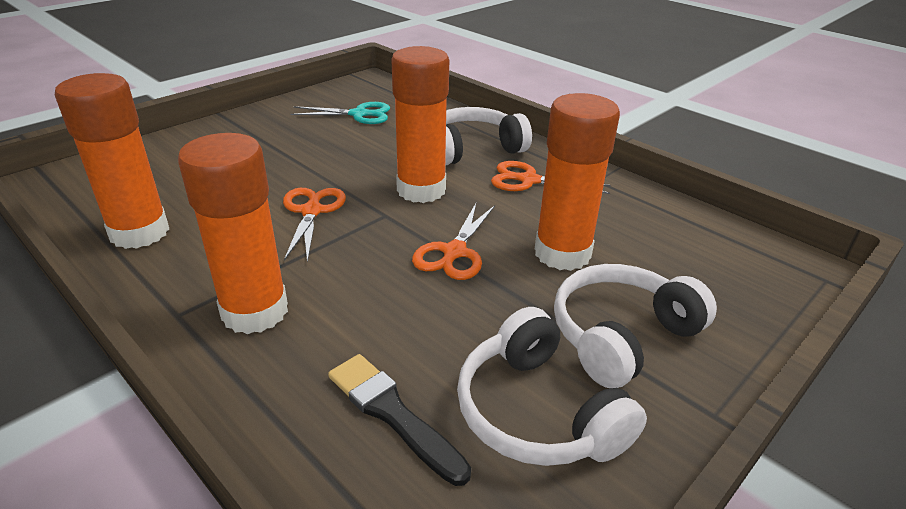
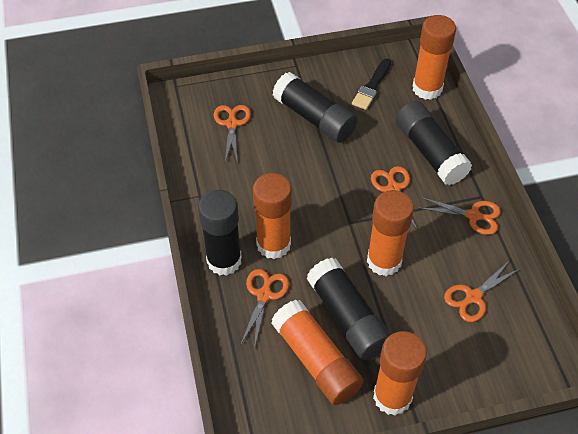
black glue stick: none = 0 -> [198,190,242,276] [273,72,357,143] [307,258,391,360] [396,101,472,185] = 4
orange glue stick: [55,73,169,249] [178,133,288,334] [391,46,449,203] [535,93,620,271] = 4 -> [253,173,292,259] [271,300,364,405] [367,190,414,276] [373,331,427,416] [413,15,456,100] = 5
orange scissors: [283,188,346,263] [412,204,495,280] [491,161,611,194] = 3 -> [214,105,251,164] [241,269,289,349] [371,166,418,231] [419,197,501,235] [444,260,521,322] = 5
turquoise scissors: [291,102,390,124] = 1 -> none = 0
white headphones: [445,107,532,165] [457,307,647,466] [554,264,717,388] = 3 -> none = 0

